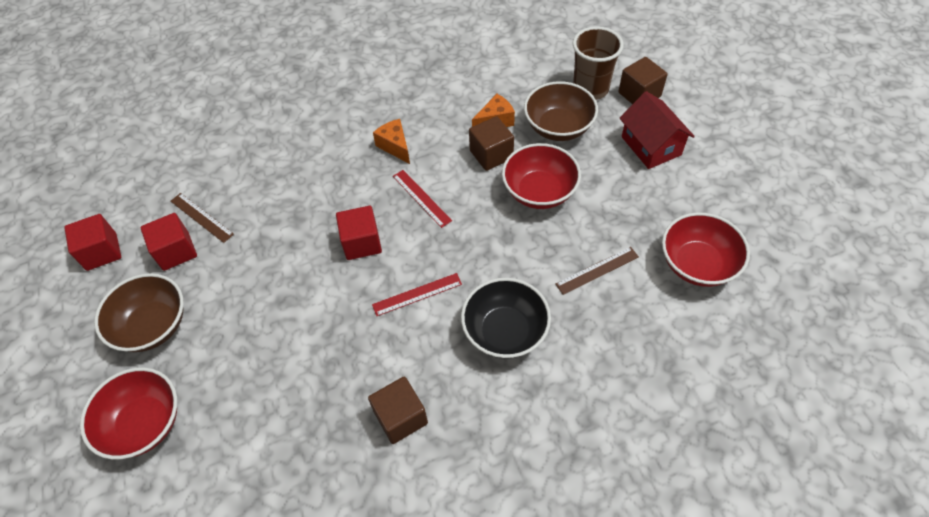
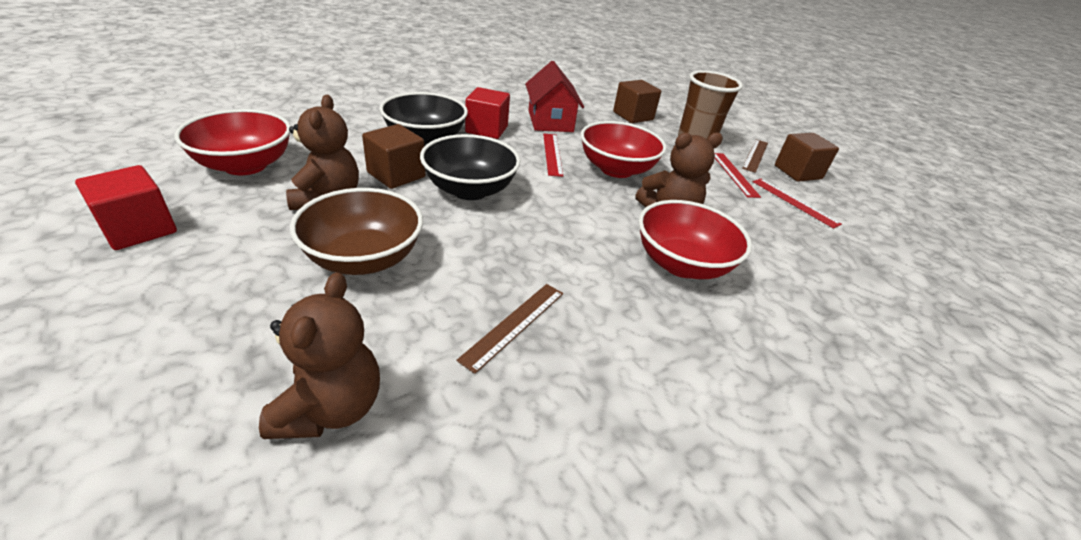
black bowl: [461,278,551,359] = 1 -> [380,92,468,146] [420,134,520,200] = 2
brown bowl: [94,273,184,352] [524,81,598,141] = 2 -> [290,188,423,275] = 1
brown teddy bear: none = 0 -> [259,272,380,439] [286,95,359,210] [635,132,723,208] = 3
orange cheese: [373,119,410,164] [472,94,515,127] = 2 -> none = 0
red cube: [64,214,121,271] [140,213,197,271] [336,206,382,260] = 3 -> [75,165,177,250] [465,87,510,139] = 2
red ruler: [372,273,462,316] [393,170,452,228] = 2 -> [543,134,563,177] [714,153,761,198] [753,178,842,229] = 3

